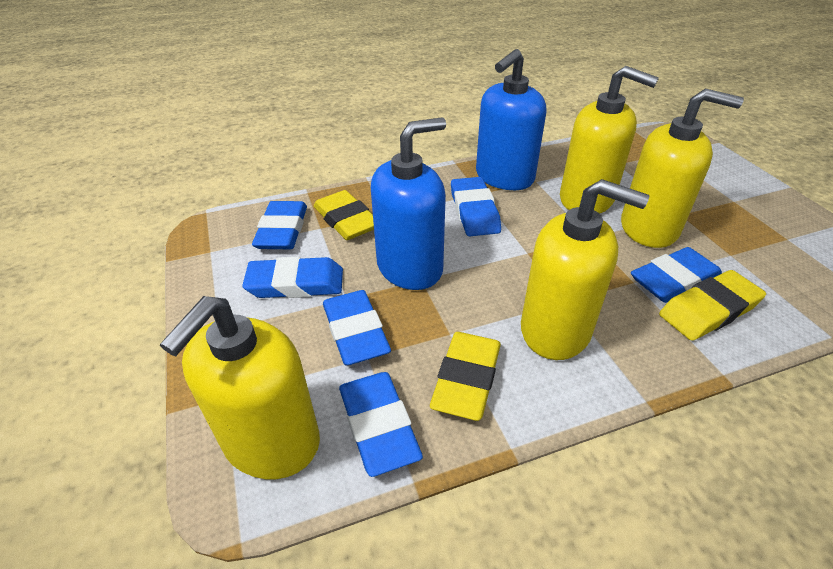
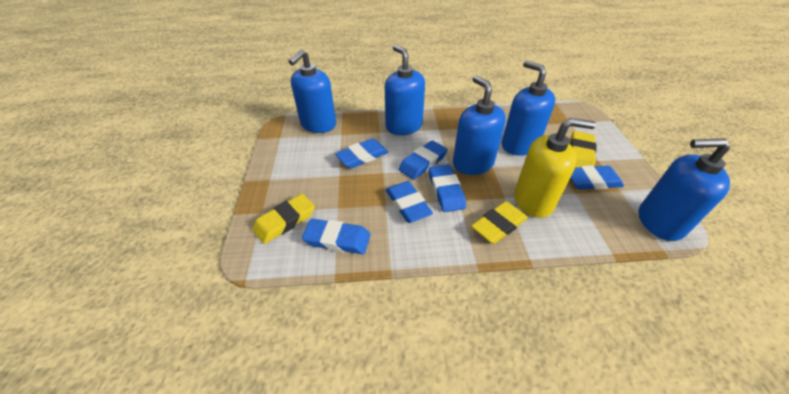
blue soap dispenser: [371,117,446,290] [476,49,546,190] = 2 -> [288,50,336,133] [385,45,425,135] [453,75,506,175] [502,61,555,156] [638,138,730,241] = 5
yellow soap dispenser: [160,296,320,479] [521,179,650,360] [560,66,659,214] [621,88,744,248] = 4 -> [514,118,596,218] = 1

